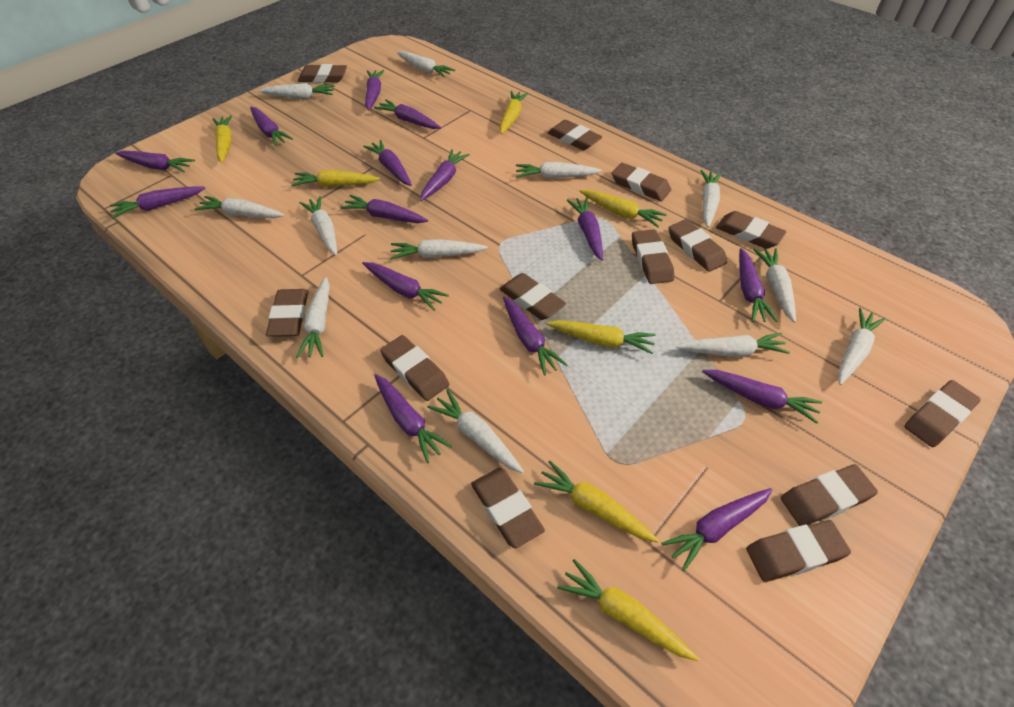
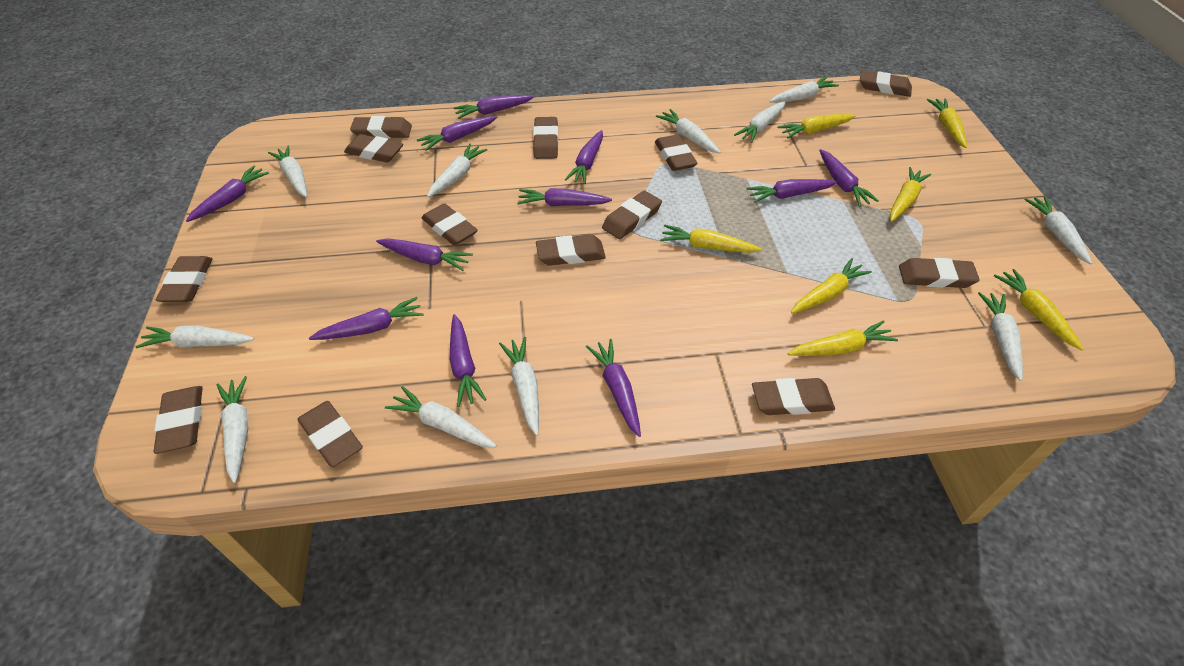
purple carrot: [110,186,205,218] [115,151,195,172] [250,107,293,146] [340,195,428,223] [362,262,449,311] [363,140,412,186] [365,70,384,110] [374,99,441,129] [374,374,452,463] [420,149,470,201] [503,296,568,376] [567,197,603,260] [661,488,772,571] [702,370,822,424] [739,248,778,322] = 15 -> [186,166,269,222] [309,297,423,340] [376,238,473,271] [417,116,497,151] [450,314,487,407] [453,95,534,119] [517,188,612,206] [565,130,603,184] [586,339,641,437] [746,179,837,203] [819,149,879,207] = 11
white carrot: [195,196,284,218] [259,83,335,99] [296,277,330,358] [300,196,337,256] [390,239,488,260] [397,51,455,78] [427,390,524,473] [516,162,602,179] [676,333,790,357] [700,170,722,227] [754,248,796,323] [838,308,886,385] = 12 -> [135,326,254,348] [217,376,248,483] [268,145,307,197] [385,386,496,447] [427,144,487,198] [499,337,539,436] [656,109,720,153] [734,101,785,143] [769,77,839,103] [978,292,1023,381] [1024,196,1092,264] = 11

